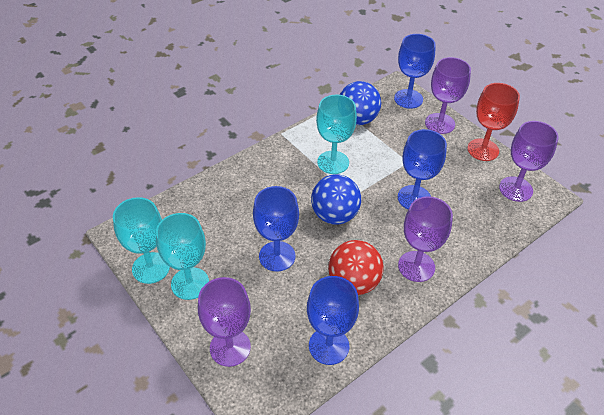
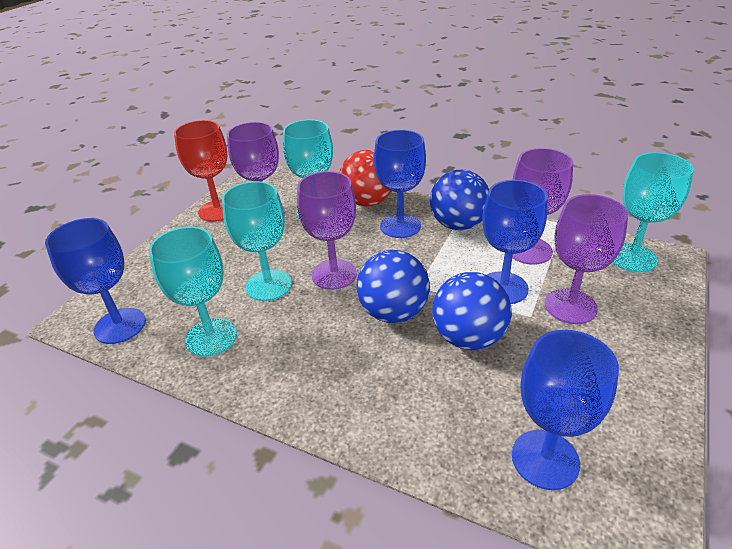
blue ball: [311,174,361,225] [340,81,381,125] = 2 -> [357,250,430,323] [430,170,489,230] [432,272,512,350] = 3
turquoise goblet: [113,197,170,284] [156,213,209,300] [316,94,357,174] = 3 -> [149,226,237,357] [222,181,292,301] [283,120,333,219] [612,152,694,272] = 4

